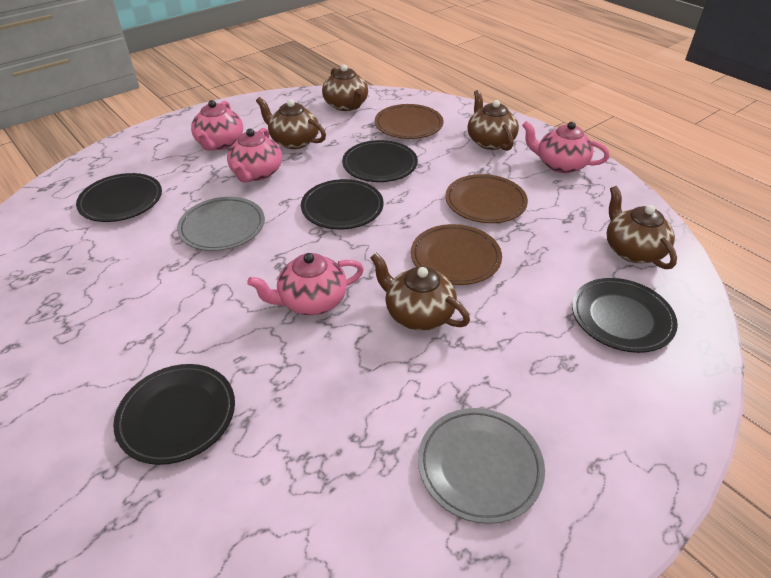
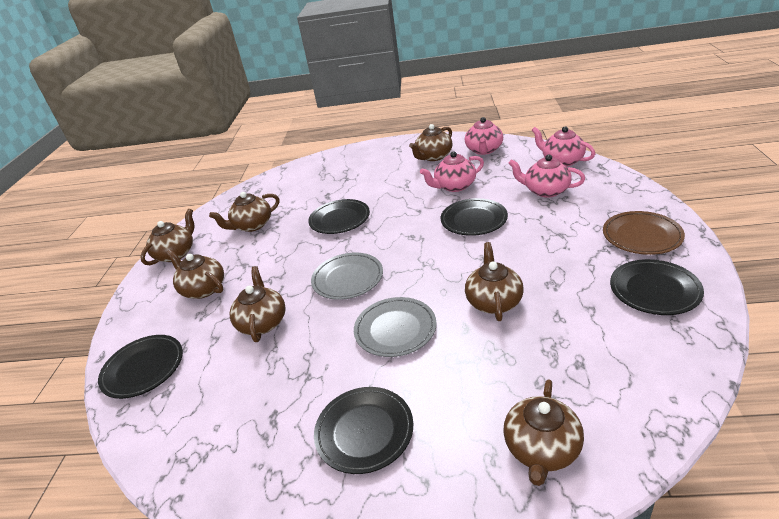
brown plate: [375,104,443,139] [411,224,502,285] [445,174,528,223] = 3 -> [603,211,685,255] = 1
brown teapot: [256,97,326,149] [322,64,368,111] [370,253,470,331] [467,90,519,151] [607,186,677,269] = 5 -> [140,209,195,265] [166,249,224,299] [209,192,279,232] [230,266,286,342] [409,124,453,161] [465,242,524,321] [503,379,584,486] = 7

